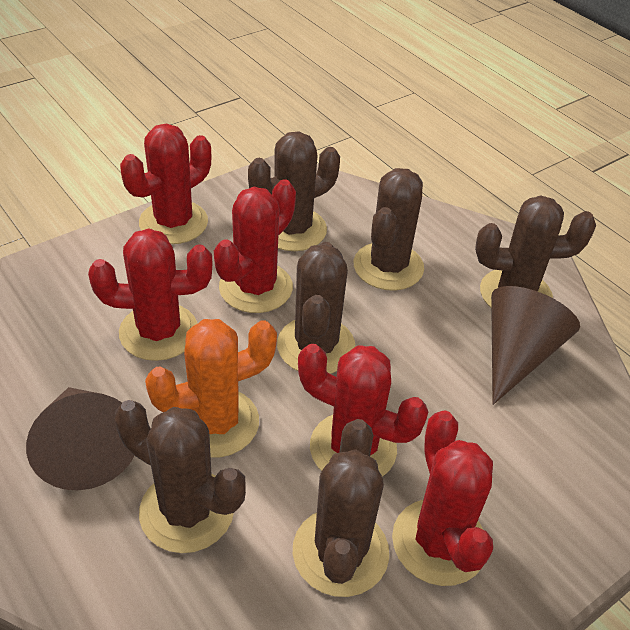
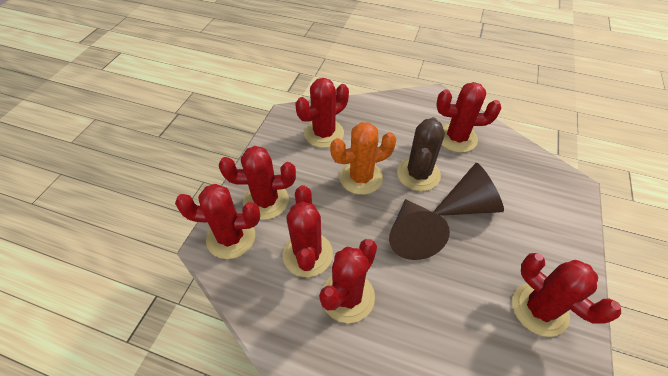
brown cactus: [115,400,246,553] [248,132,340,251] [277,242,355,374] [293,419,389,597] [354,168,424,291] [475,195,596,308] = 6 -> [397,117,445,191] = 1
red cactus: [88,228,212,361] [120,124,211,244] [214,179,296,313] [298,344,428,477] [392,410,493,586] = 5 -> [175,184,260,259] [219,146,296,220] [282,185,333,277] [296,78,349,148] [319,239,377,323] [436,82,502,153] [512,253,621,337] = 7

